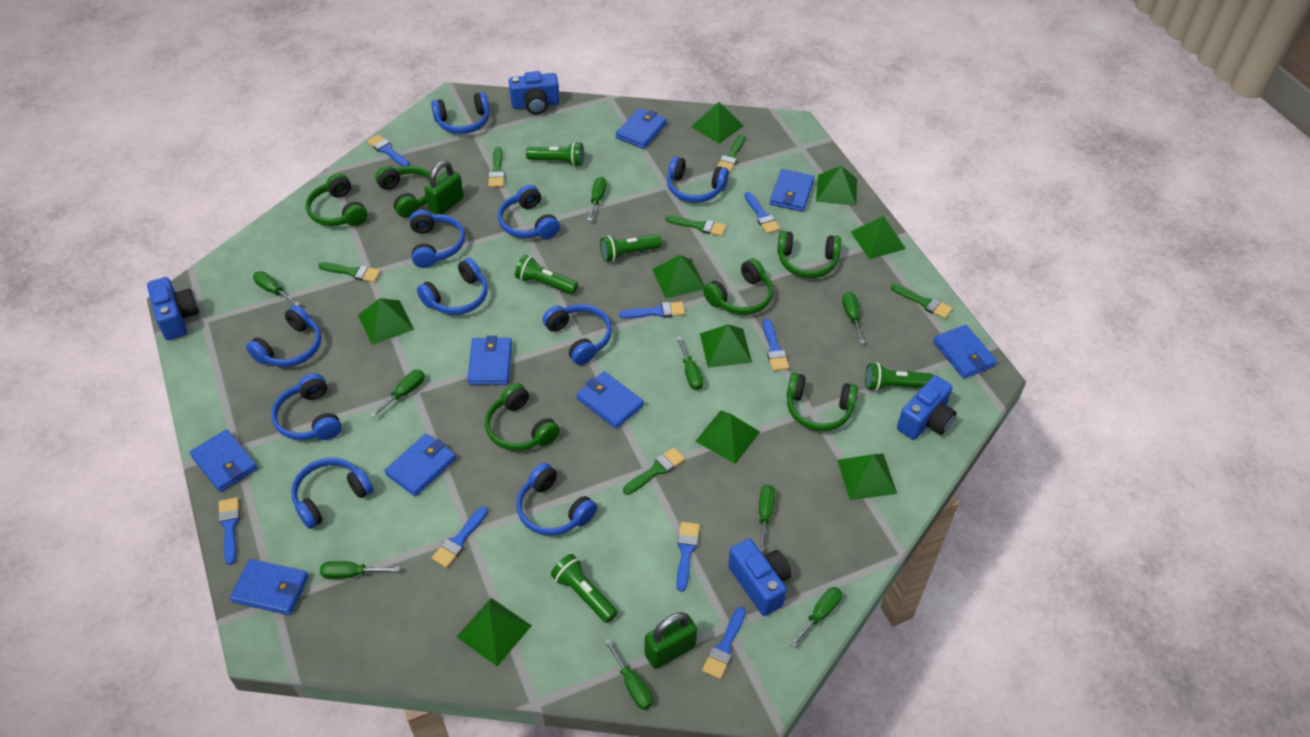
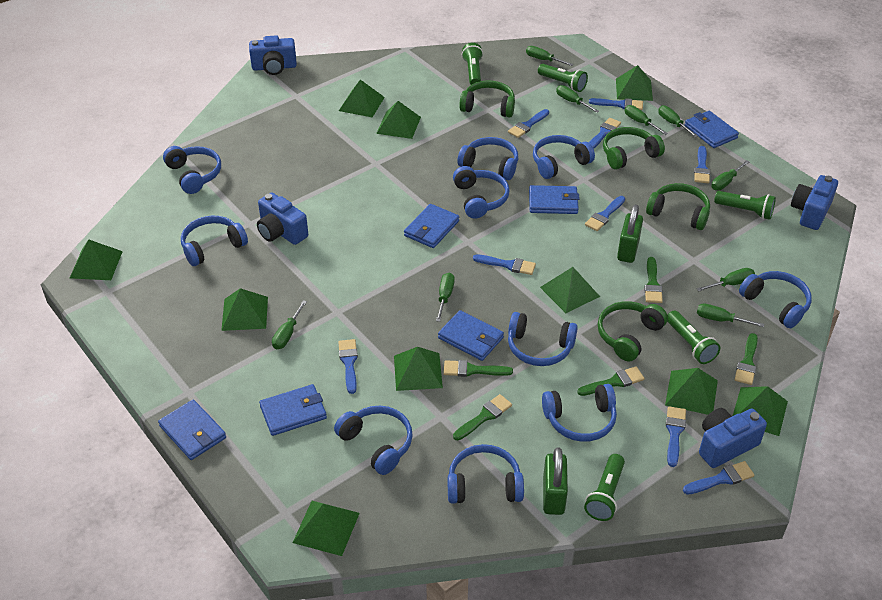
blue brush: [218,497,240,565] [367,134,410,167] [432,506,488,568] [619,301,685,318] [676,522,700,592] [702,607,746,679] [744,192,780,234] [763,318,789,371] = 8 -> [338,339,358,394] [473,254,536,275] [508,109,549,138] [585,196,625,231] [589,98,643,110] [589,118,621,149] [666,406,686,467] [683,461,755,495] [694,146,710,183] = 9
blue wallet: [190,429,258,492] [230,559,309,615] [385,433,456,497] [467,335,512,385] [577,371,644,429] [616,108,667,149] [770,169,815,212] [933,325,997,379] = 8 -> [158,399,226,460] [259,384,327,436] [404,204,459,248] [438,310,504,361] [529,185,579,214] [685,111,739,148] = 6
green brush: [318,262,381,283] [488,147,505,187] [623,447,685,495] [665,215,726,236] [717,134,745,173] [891,284,953,319] = 6 -> [444,360,513,377] [453,394,512,440] [577,367,644,396] [644,257,663,303] [735,333,758,385] = 5
green headphones: [306,173,368,226] [375,166,430,218] [485,383,560,451] [703,258,773,315] [777,231,841,278] [787,373,858,431] = 6 -> [459,80,515,117] [598,301,668,361] [603,127,665,169] [646,183,710,230] = 4
green pyramid: [358,298,414,345] [457,598,532,666] [652,255,705,299] [691,102,743,144] [695,410,760,464] [700,324,752,368] [816,166,857,206] [837,454,897,500] [851,216,906,259] = 9 -> [70,239,123,280] [221,288,268,331] [293,501,360,556] [339,80,385,118] [376,101,421,139] [394,347,443,391] [540,267,600,313] [616,65,653,101] [665,368,718,415] [733,386,788,436] = 10

